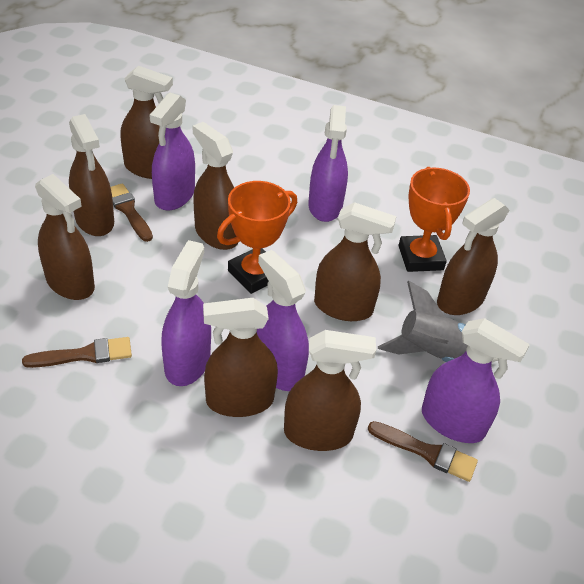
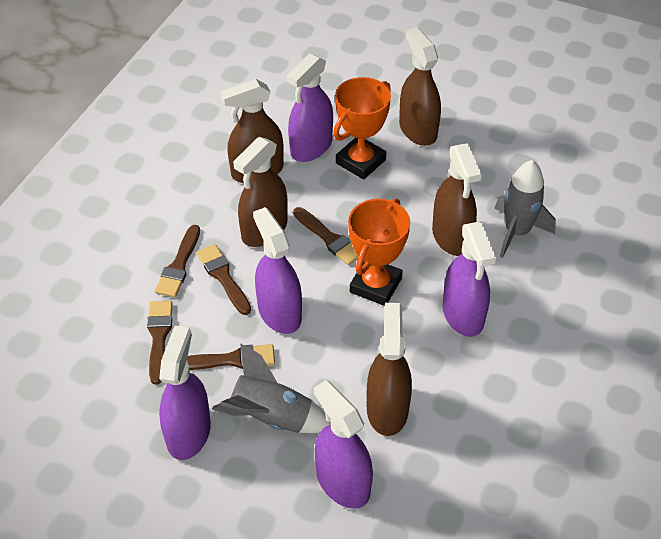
brown brush: [22,337,132,368] [110,183,153,242] [368,421,478,482] = 3 -> [147,301,173,385] [155,225,200,297] [188,344,275,370] [196,244,251,315] [293,207,359,265] = 5
brown spray bottle: [35,174,95,300] [69,114,114,236] [120,66,173,179] [193,122,238,250] [203,298,278,417] [284,330,376,451] [314,202,396,321] [437,198,509,315] = 8 -> [220,79,284,183] [233,137,288,247] [367,303,412,436] [399,27,441,146] [432,143,482,256] = 5
grey rocket: [378,281,498,363] = 1 -> [212,344,331,433] [494,160,556,258] = 2

